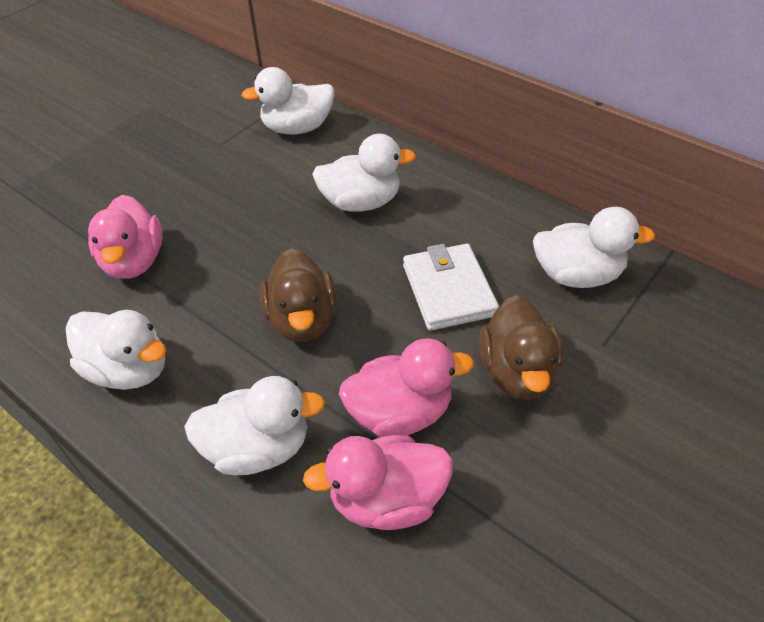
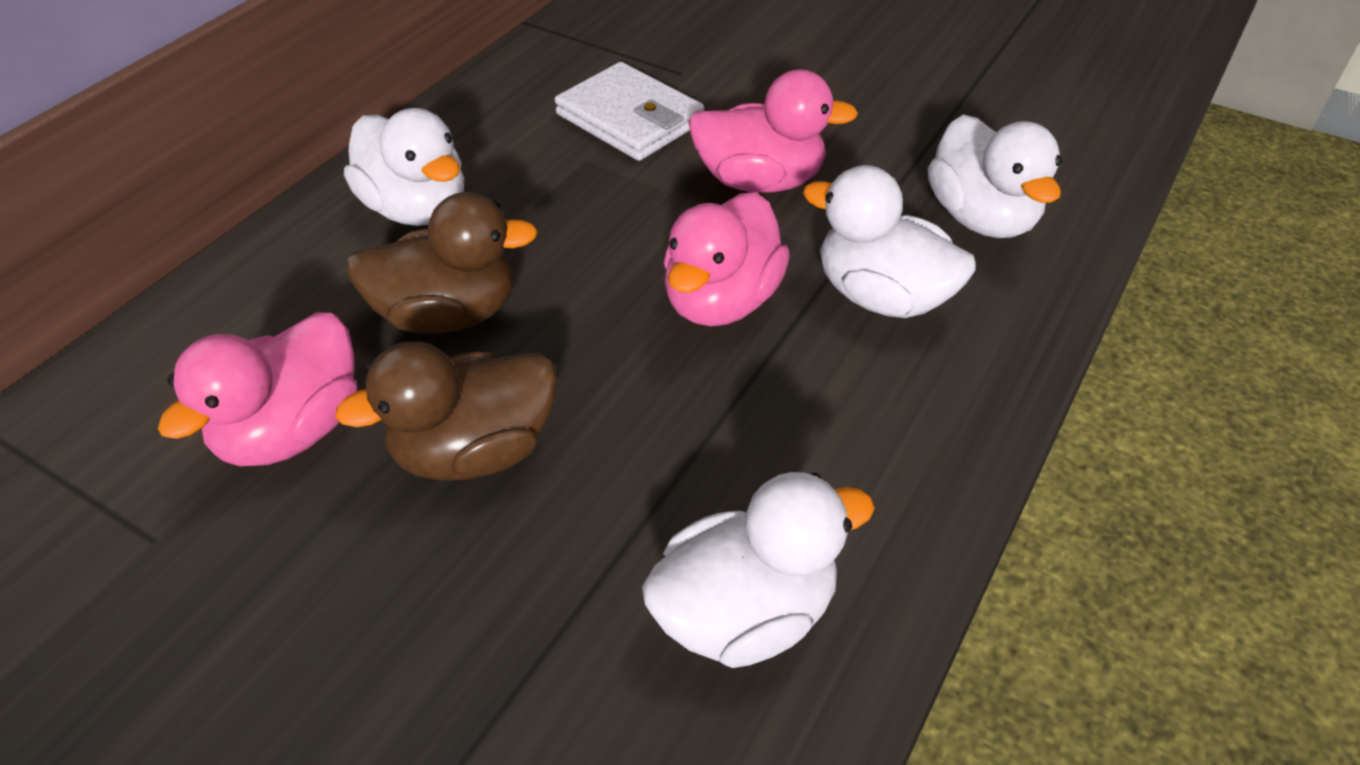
white duck: [66,310,166,390] [184,376,325,475] [241,67,334,134] [312,134,416,212] [533,207,655,288] = 5 -> [344,108,464,226] [642,472,875,668] [803,165,976,318] [928,115,1062,238] = 4

